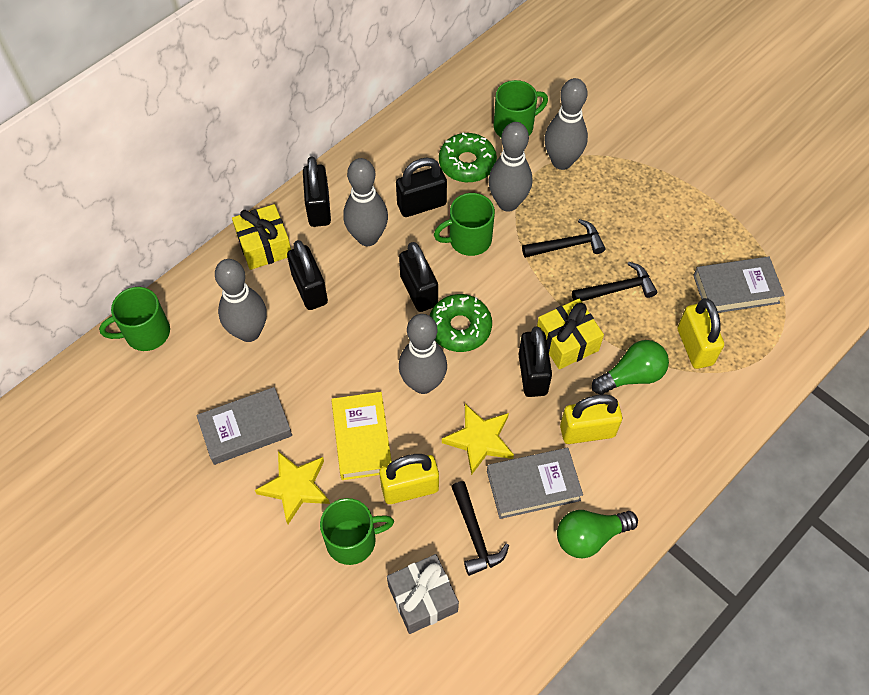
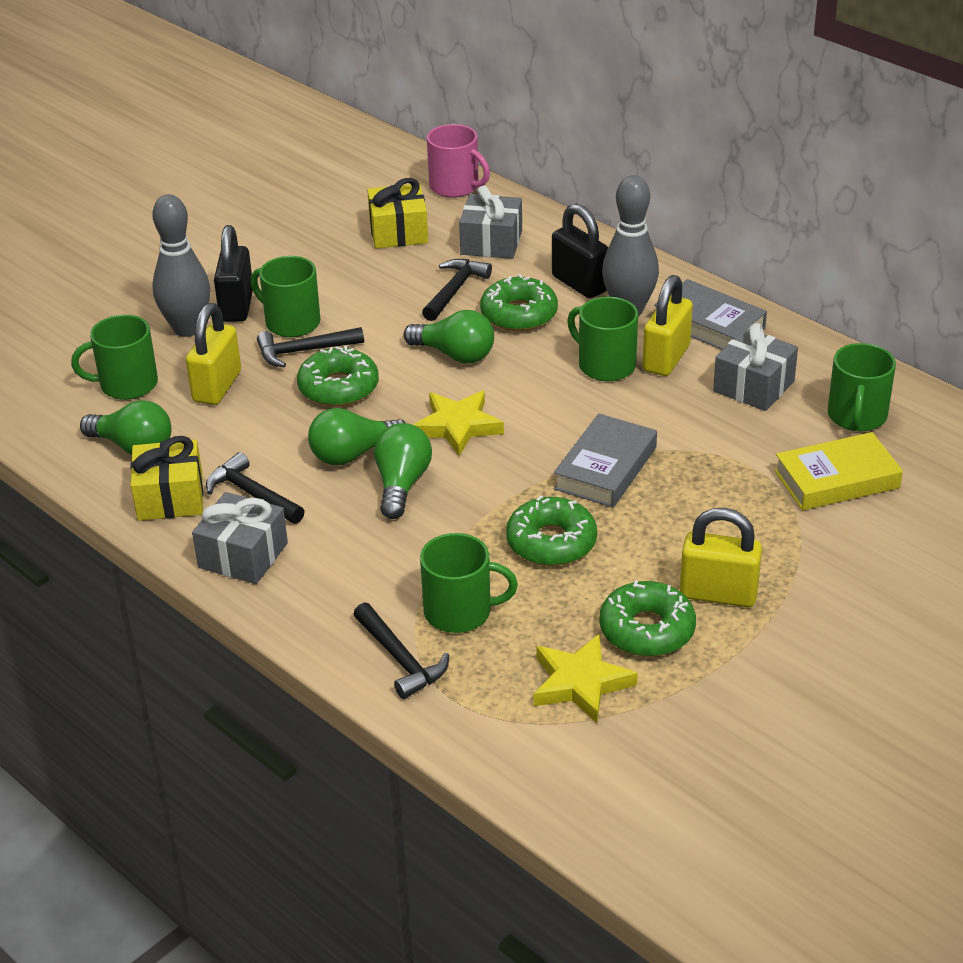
black hammer: [451,481,509,576] [522,219,605,258] [572,262,657,301] = 3 -> [206,452,305,524] [257,327,364,367] [353,602,449,699] [422,259,492,321] = 4
black padlock: [287,240,328,310] [303,156,331,227] [396,157,447,217] [399,242,438,312] [519,327,552,397] = 5 -> [214,225,253,322] [552,204,608,298] = 2
green donut: [430,294,492,352] [439,133,497,182] = 2 -> [297,346,379,407] [480,274,558,331] [506,495,597,566] [599,580,696,657] = 4
green light bulb: [557,510,638,558] [592,340,669,395] = 2 -> [80,400,171,455] [308,408,405,465] [374,423,432,519] [404,310,494,363] = 4
green mug: [99,287,170,351] [320,498,394,565] [434,193,495,256] [493,80,548,137] = 4 -> [71,315,158,400] [251,256,320,337] [420,533,518,633] [567,297,638,381] [828,343,896,431] = 5
grey book: [196,387,292,465] [487,448,583,519] [693,257,785,313] = 3 -> [554,413,657,508] [654,279,767,350] = 2
grey bowling pin: [215,259,267,342] [343,158,388,246] [399,314,447,394] [488,122,532,212] [545,78,588,170] = 5 -> [152,194,210,337] [602,175,659,316] = 2
grey gift: [387,554,459,634] = 1 -> [192,492,288,584] [459,186,522,259] [713,323,798,411] = 3
pink mug: none = 0 -> [427,124,490,198] = 1

